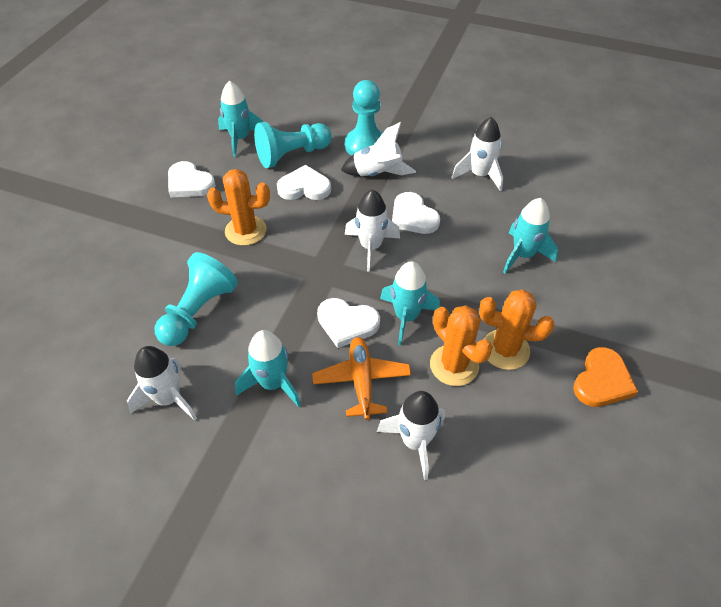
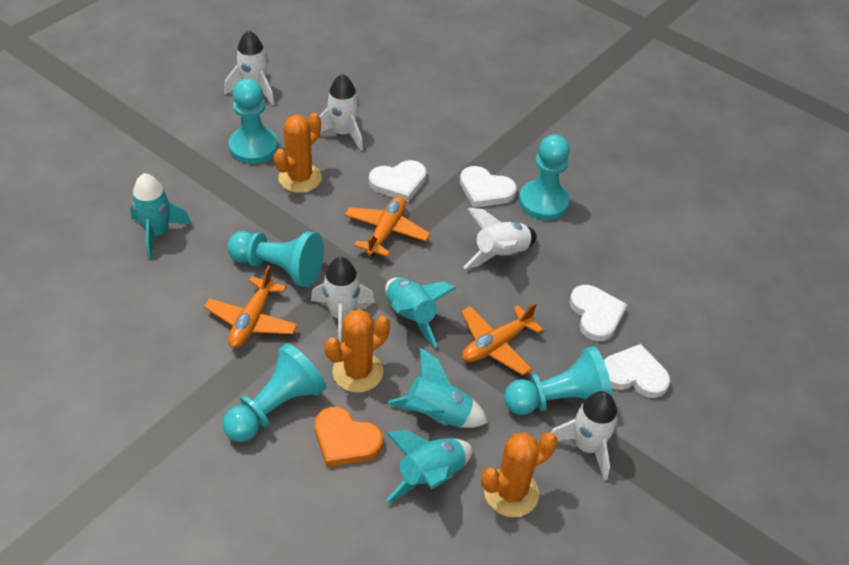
orange plane: [312,337,411,420] = 1 -> [204,266,298,348] [345,196,430,257] [461,302,543,375] = 3
turquoise pawn: [155,252,238,346] [254,122,332,168] [345,80,383,156] = 3 -> [222,343,326,442] [227,231,324,287] [229,79,278,164] [504,346,613,415] [519,134,570,220] = 5

